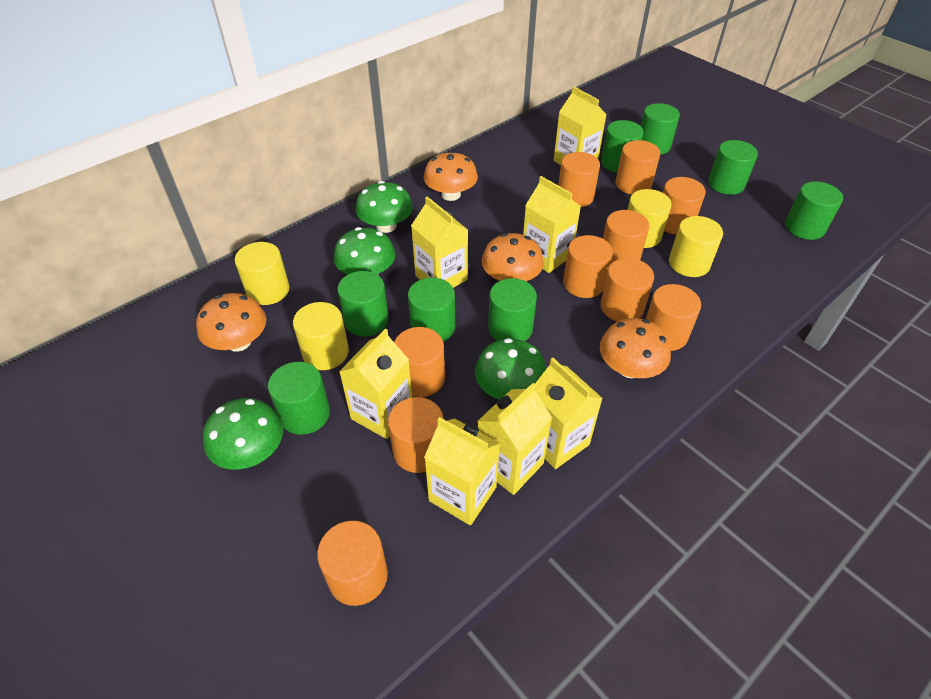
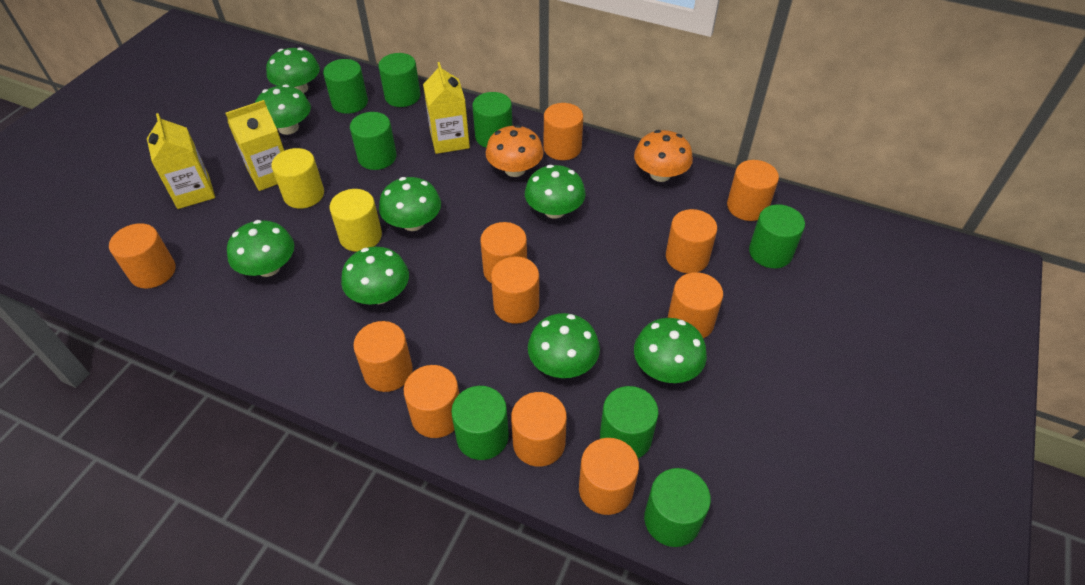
green mushroom: [203,398,283,470] [334,227,395,275] [356,181,413,233] [475,338,546,400] = 4 -> [227,220,294,277] [255,84,311,135] [266,48,320,93] [341,247,409,305] [379,177,441,231] [525,165,586,219] [528,313,600,378] [634,318,707,383] = 8
orange cylinder: [317,521,388,606] [388,397,444,473] [394,327,445,397] [558,152,600,207] [563,235,613,298] [601,258,654,322] [603,210,649,265] [616,140,660,195] [646,284,701,351] [663,177,706,234] = 10 -> [109,223,176,289] [353,321,413,392] [404,365,459,438] [480,222,527,283] [491,256,539,324] [511,392,567,467] [544,103,583,160] [579,438,639,515] [666,209,717,273] [668,272,723,338] [727,160,779,221] = 11
orange mushroom: [196,293,266,352] [424,151,478,201] [482,233,544,281] [600,318,671,378] = 4 -> [486,125,544,177] [634,130,693,182] = 2
yellow carton: [339,329,412,439] [411,197,468,288] [424,417,500,525] [478,383,552,495] [523,176,581,273] [535,358,603,469] [554,87,607,165] = 7 -> [147,113,215,209] [225,100,284,191] [423,62,470,154] = 3
yellow cylinder: [235,242,289,305] [293,302,349,370] [627,189,672,248] [669,216,723,277] = 4 -> [271,148,324,209] [329,189,382,252] = 2

